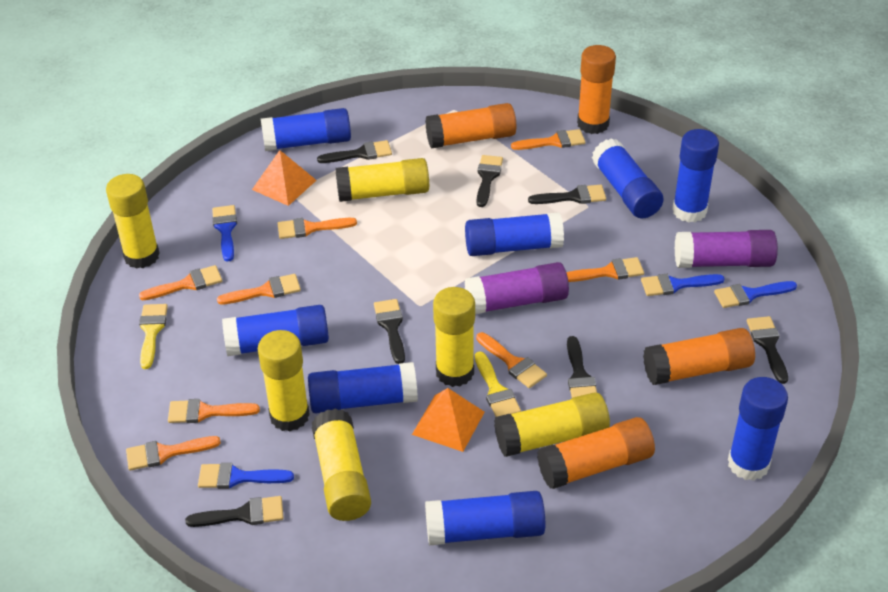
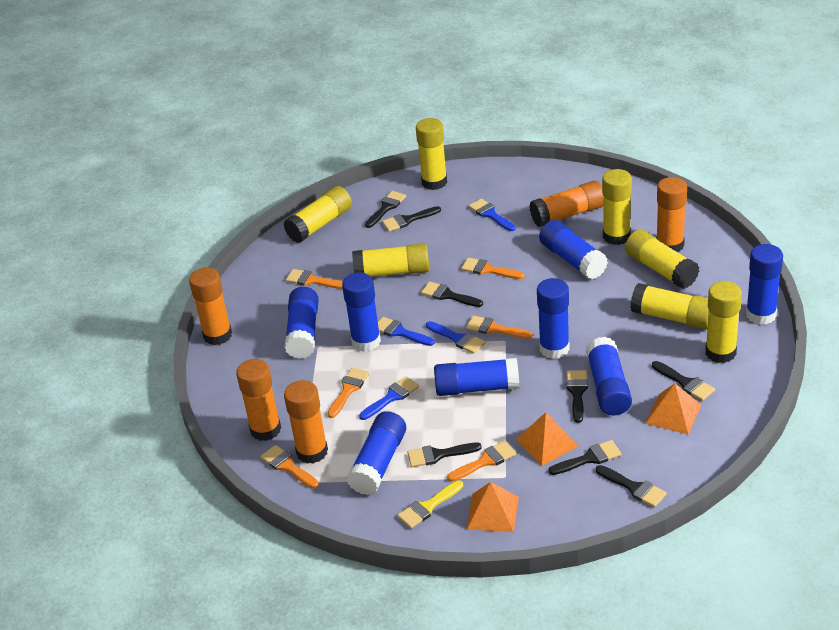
black brush: [185,496,284,527] [317,140,392,163] [374,299,405,364] [476,155,503,207] [528,185,606,204] [567,336,597,398] [747,316,788,384] = 7 -> [365,191,406,228] [382,206,441,231] [407,443,482,467] [421,282,483,307] [549,440,622,475] [566,370,588,423] [596,465,667,507] [652,361,715,401] = 8
orange brush: [126,436,221,471] [139,265,222,300] [168,399,260,423] [217,274,301,305] [278,218,357,239] [476,332,547,388] [511,129,585,150] [566,257,644,282] = 8 -> [260,445,319,489] [286,269,343,289] [328,367,369,418] [447,441,516,482] [461,257,524,279] [466,316,533,339] = 6
orange glue stick: [425,103,516,149] [537,417,655,489] [577,45,616,134] [643,328,755,385] = 4 -> [189,268,232,345] [236,359,281,441] [284,380,328,464] [529,181,603,227] [656,177,687,252] = 5
orange pyramid: [252,150,317,206] [412,388,485,452] = 2 -> [467,482,519,532] [516,412,578,466] [645,383,701,435] = 3
purple glue stick: [465,262,569,314] [675,230,778,268] = 2 -> none = 0
yellow brush: [139,304,168,369] [475,351,521,417] = 2 -> [397,481,463,528] = 1
yellow glue stick: [106,174,160,269] [258,330,310,432] [312,409,371,521] [336,158,429,202] [433,287,475,387] [494,392,610,457] = 6 -> [284,186,352,243] [352,243,430,277] [416,118,447,190] [602,169,632,245] [625,230,699,289] [630,283,709,329] [705,281,742,363] = 7

